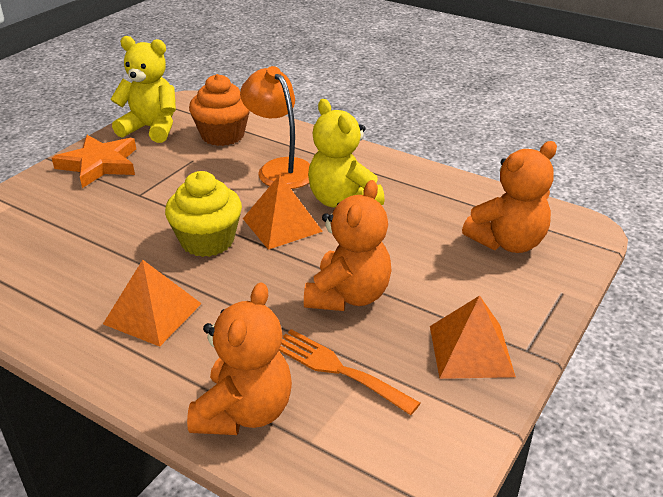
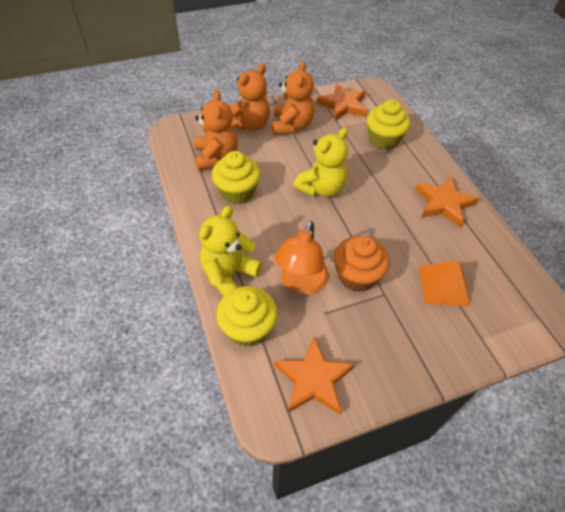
orange fork: [279,329,420,415] = 1 -> none = 0
orange pyramid: [103,260,202,347] [243,175,323,250] [430,296,516,379] = 3 -> [419,260,471,307] = 1
orange star: [52,135,136,188] = 1 -> [274,336,355,415] [317,83,367,121] [415,176,479,227] = 3
yellow cupcake: [165,171,242,257] = 1 -> [212,151,261,204] [216,286,278,347] [367,99,410,150] = 3

